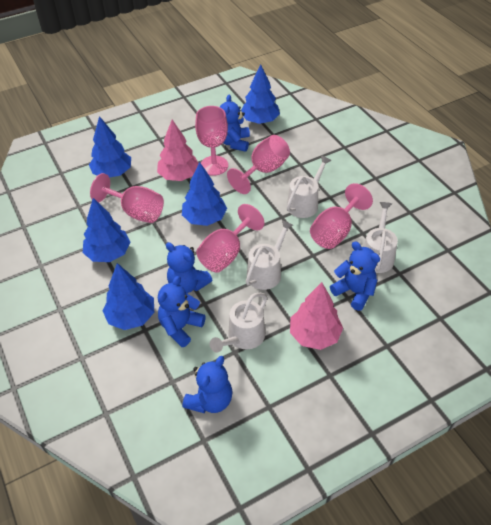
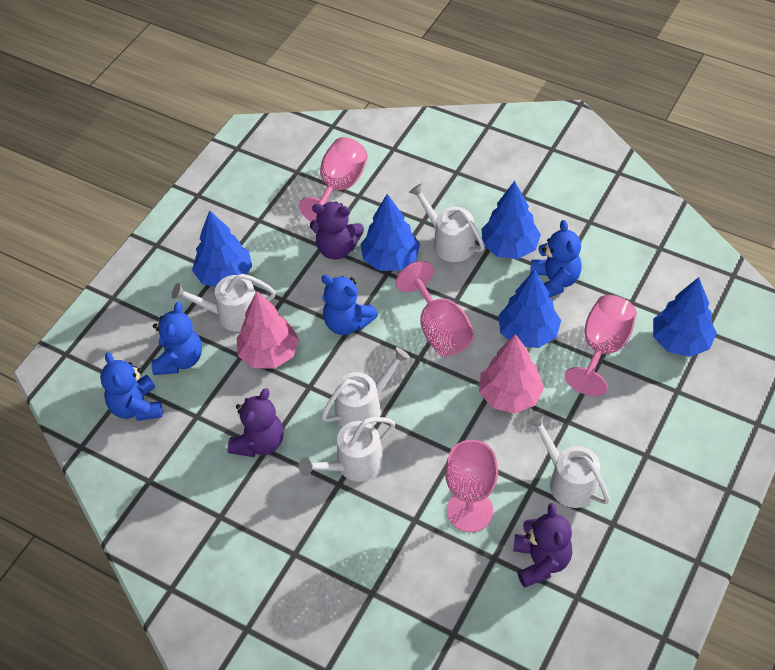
blue teddy bear: [158,276,206,347] [166,242,212,293] [182,356,233,413] [220,95,250,152] [330,241,380,311] = 5 -> [100,352,163,421] [152,302,202,375] [321,275,378,335] [530,220,582,298] = 4
pink goblet: [90,173,164,223] [195,106,228,176] [196,204,264,273] [227,135,290,194] [310,183,373,249] = 5 -> [299,137,368,221] [396,261,474,356] [445,440,498,532] [564,295,637,396] = 4
purple teddy bear: none = 0 -> [228,388,284,457] [310,201,364,259] [513,503,572,588] = 3
white watering can: [210,293,267,353] [246,220,293,290] [287,156,332,218] [363,202,398,273] = 4 -> [172,274,276,332] [299,417,395,482] [321,347,410,427] [409,183,485,262] [527,413,610,508] = 5

